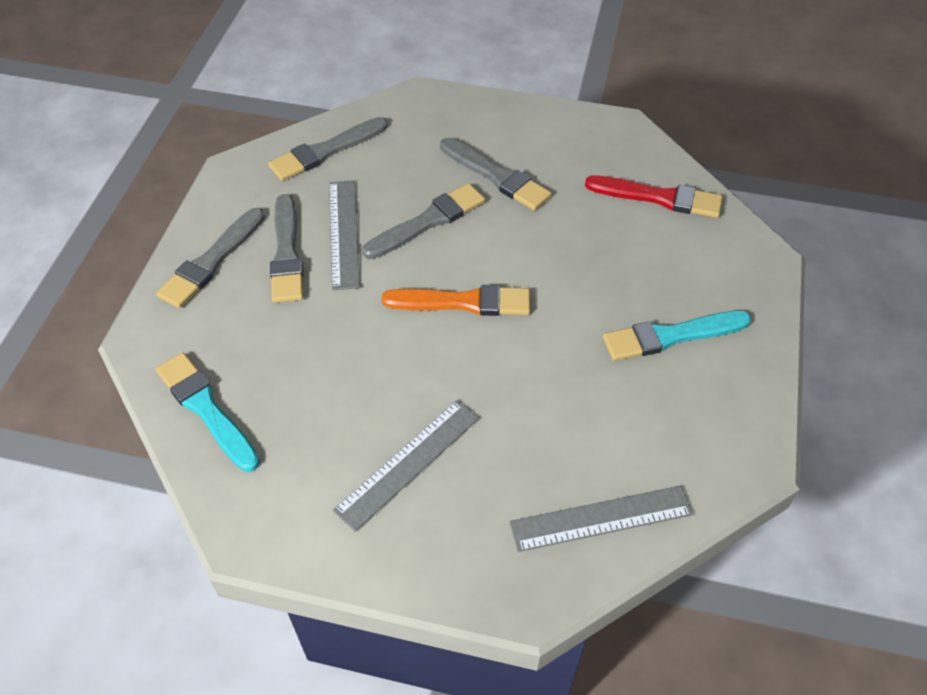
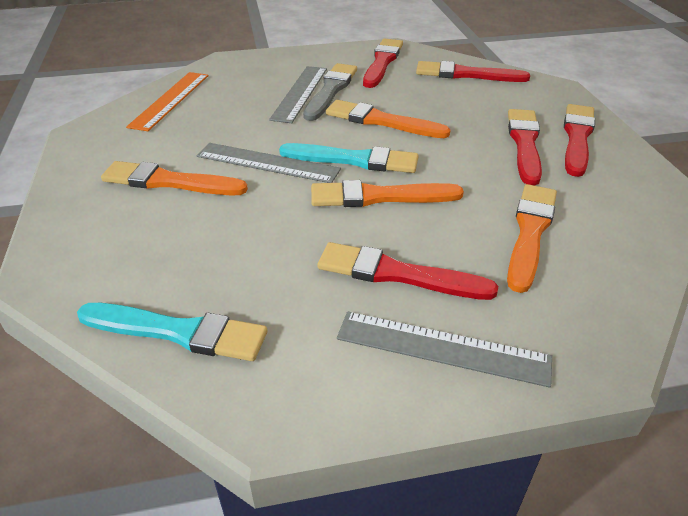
grey brush: [156,208,265,308] [268,117,388,181] [270,194,303,303] [362,183,485,259] [440,138,552,211] = 5 -> [303,63,357,121] = 1
orange brush: [381,285,530,316] = 1 -> [101,161,248,195] [311,180,464,207] [326,100,451,138] [507,184,557,293] = 4
orange ruler: none = 0 -> [126,72,209,131] = 1
red brush: [585,176,723,218] = 1 -> [318,242,498,300] [363,38,403,88] [416,61,530,82] [508,109,542,186] [564,104,595,177] = 5

